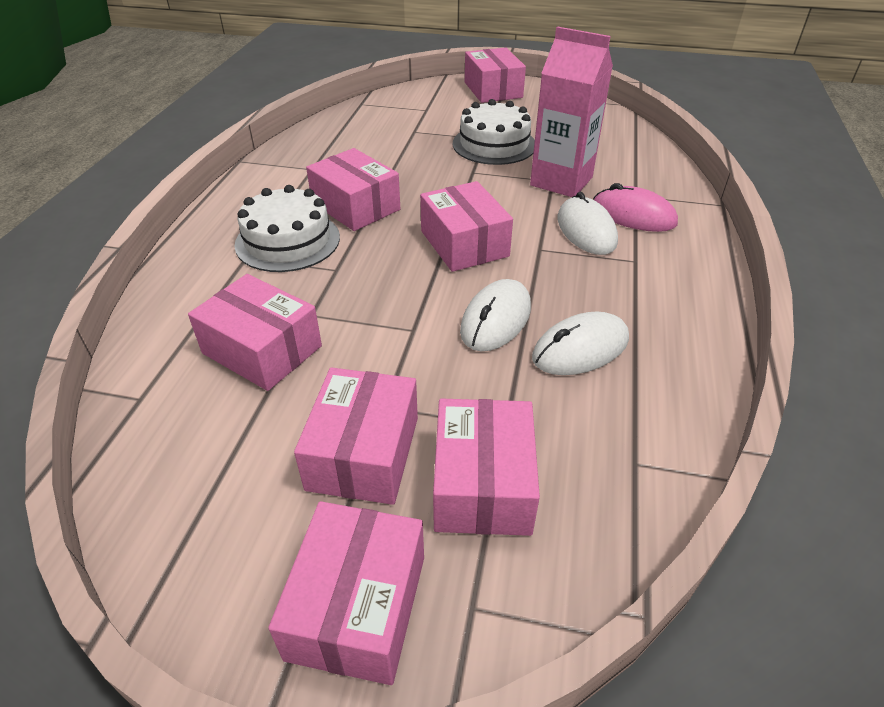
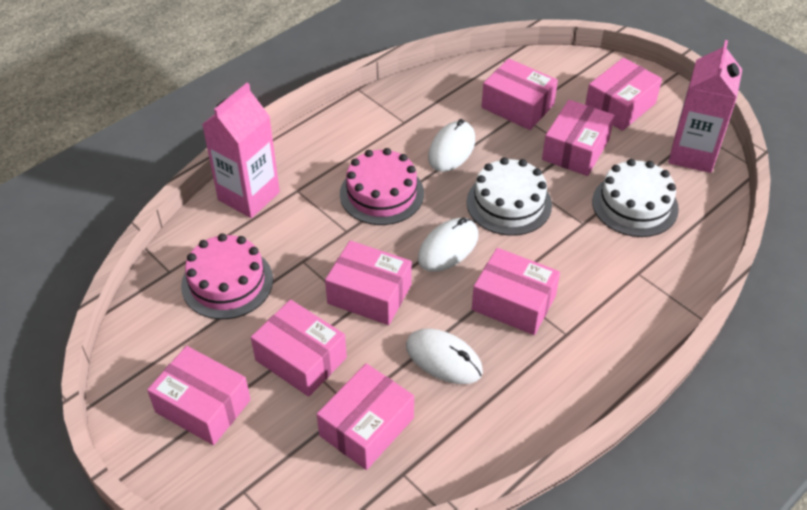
pink box: [188,274,322,391] [268,501,424,685] [294,367,418,505] [306,148,400,231] [420,181,513,272] [433,398,540,536] [465,48,526,103] = 7 -> [147,346,251,445] [251,299,347,397] [317,363,414,470] [325,240,412,325] [472,248,560,335] [481,58,558,130] [542,100,615,176] [585,58,662,131] = 8
pink cake: none = 0 -> [181,233,273,319] [340,148,424,225] = 2
pink carton: [530,26,613,197] = 1 -> [202,83,280,218] [668,40,742,173] = 2
pink mouse: [593,183,678,232] = 1 -> none = 0

